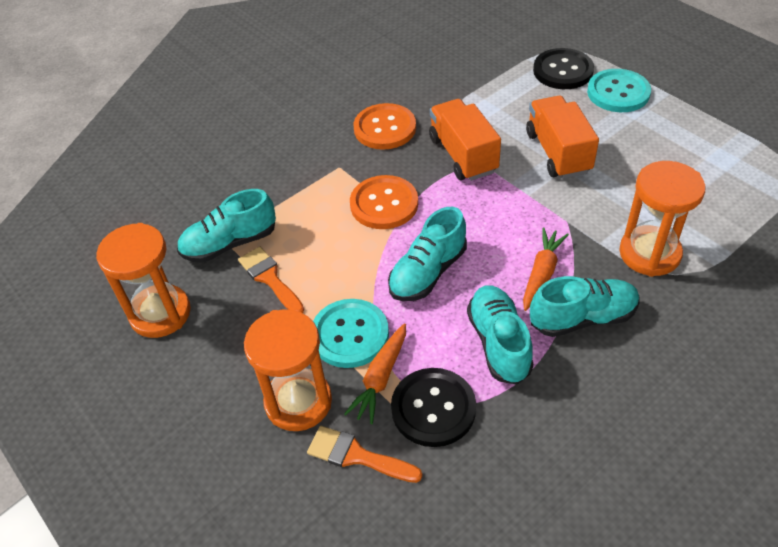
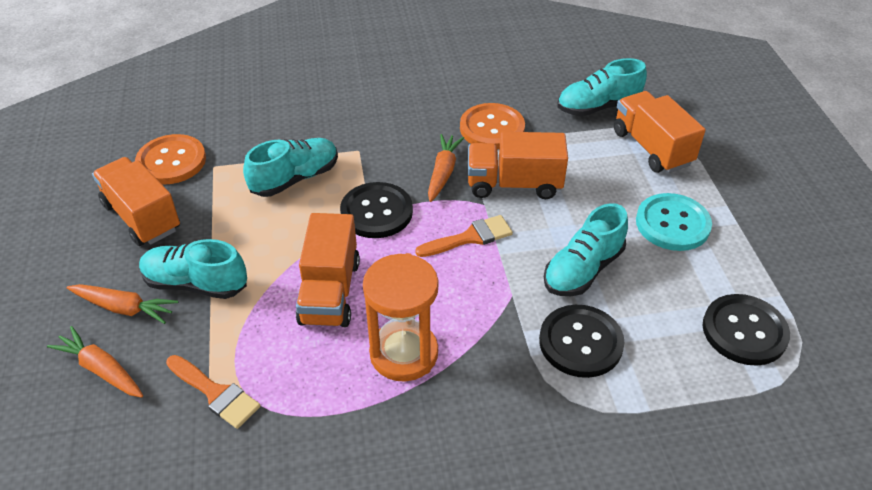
black button: [391,368,476,447] [533,48,594,89] = 2 -> [340,182,413,238] [539,305,624,378] [703,294,790,366] = 3
orange carrot: [344,323,406,424] [523,228,569,311] = 2 -> [47,326,143,398] [67,284,178,324] [428,134,464,202] = 3
orange hourglass: [96,223,191,338] [244,309,332,431] [619,161,706,277] = 3 -> [363,253,438,382] = 1
orange truck: [429,99,501,181] [526,96,599,179] = 2 -> [92,157,180,246] [296,213,360,327] [468,132,568,199] [614,91,705,173] = 4
turquoise button: [313,299,389,368] [587,69,651,112] = 2 -> [636,193,712,251] = 1

